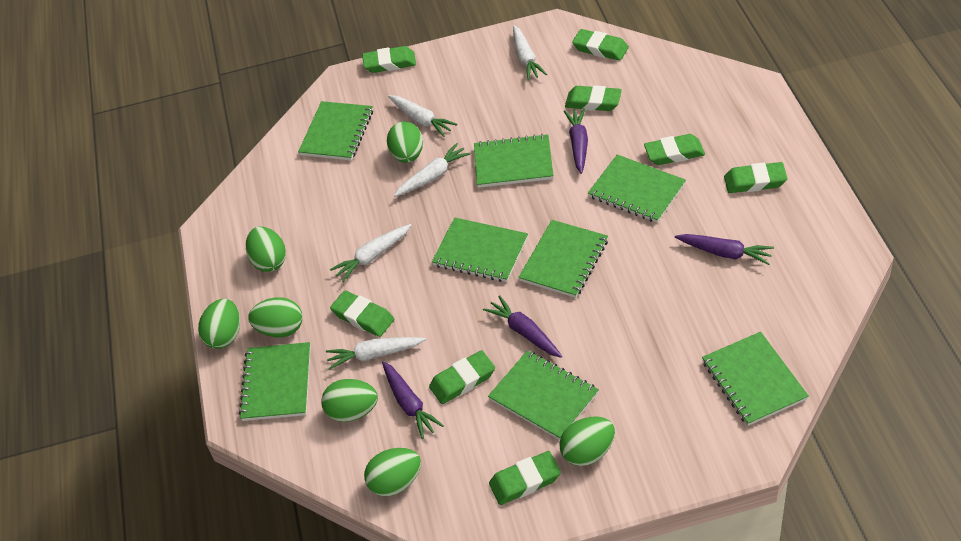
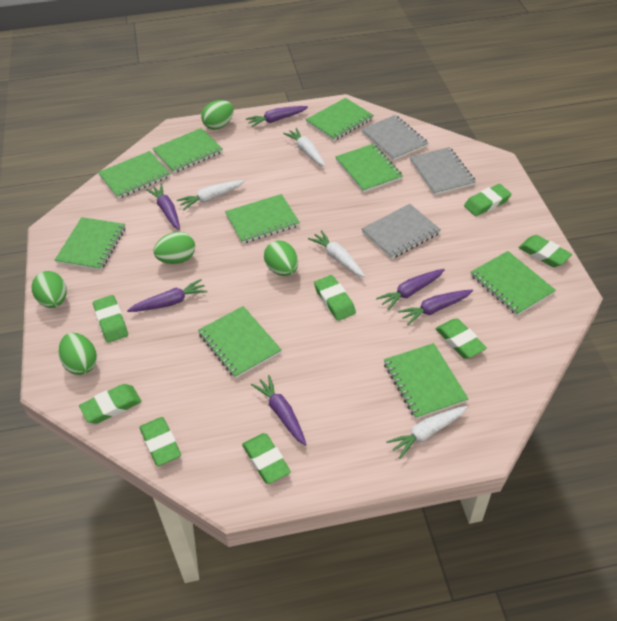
green egg: [198,299,240,349] [246,227,286,272] [248,297,302,337] [321,379,378,422] [364,448,421,496] [387,121,423,163] [559,417,615,466] = 7 -> [32,271,67,308] [59,333,97,375] [153,232,195,264] [201,100,234,130] [264,241,298,276] = 5
green notebook: [239,342,311,421] [298,101,373,161] [432,218,528,282] [474,134,554,188] [488,350,599,440] [518,220,608,298] [588,155,686,223] [702,332,809,426] = 8 -> [55,217,126,271] [98,151,170,199] [152,128,223,173] [198,306,282,379] [225,194,300,244] [306,98,374,141] [335,144,403,193] [384,343,469,419] [471,251,556,316] = 9
grey notebook: none = 0 -> [361,115,428,161] [362,204,441,259] [410,147,476,195] = 3
purple carrot: [382,361,444,439] [483,295,562,358] [564,108,588,174] [675,234,774,265] = 4 -> [127,279,208,312] [146,184,180,230] [246,106,308,128] [251,375,307,446] [376,269,445,311] [398,290,473,325] = 6
white carrot: [326,337,426,370] [330,224,411,282] [388,95,457,137] [394,143,471,197] [513,25,547,80] = 5 -> [177,180,245,210] [283,128,325,167] [308,230,365,277] [386,406,467,458] = 4

